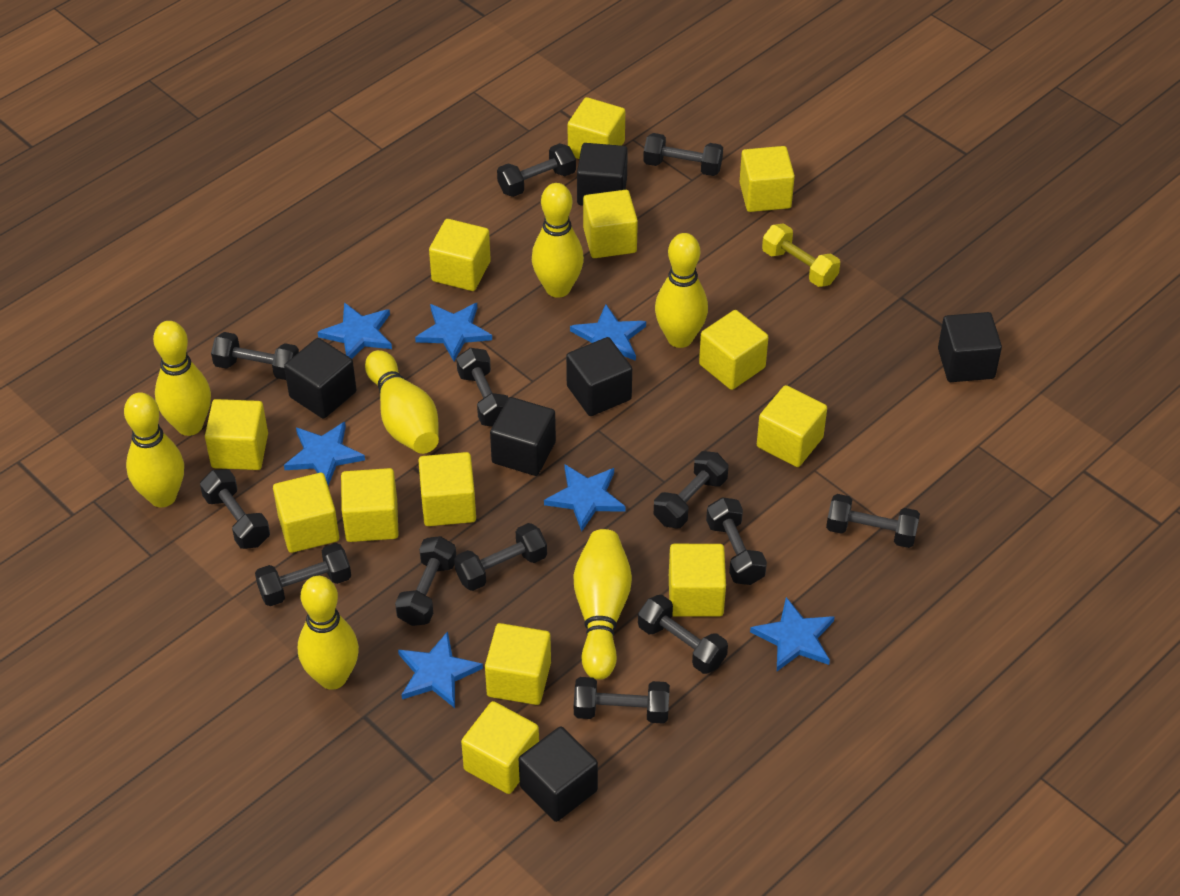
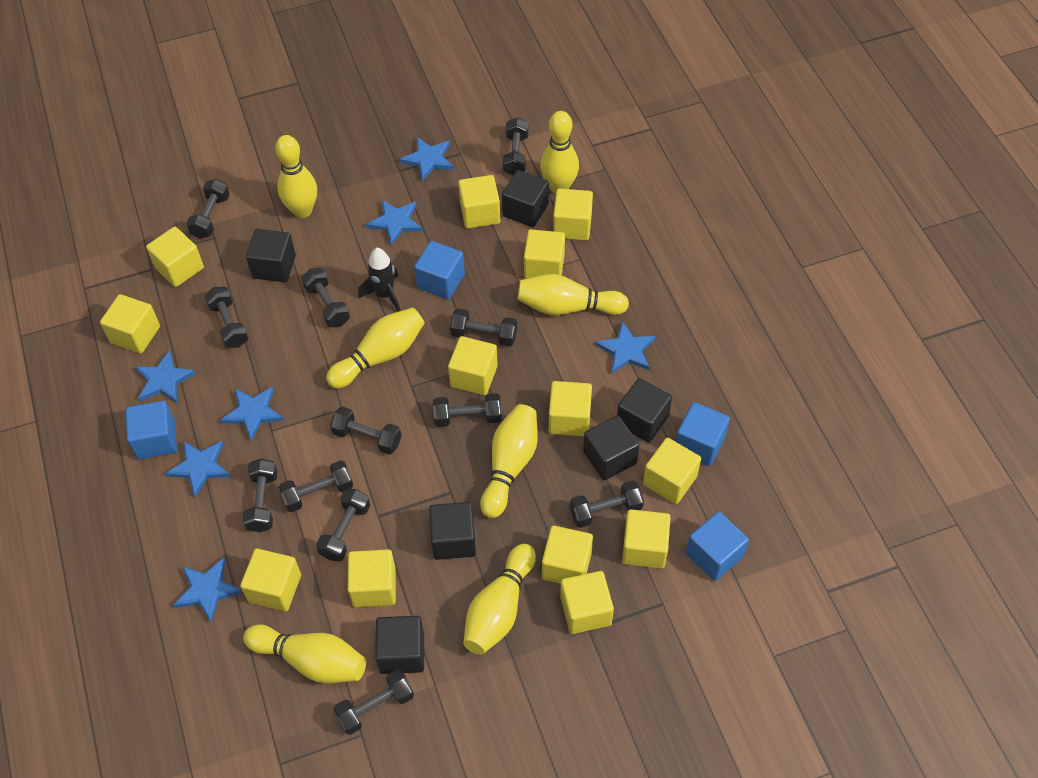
black dumbbell: [200,469,270,549] [211,332,299,380] [255,543,351,606] [395,536,456,626] [454,523,547,591] [456,348,508,426] [497,143,576,197] [574,677,670,724] [638,595,728,674] [643,133,723,176] [654,451,728,528] [706,497,767,585] [826,494,920,548] = 13 -> [186,179,230,239] [204,287,249,348] [242,459,277,532] [279,460,353,512] [301,268,350,327] [316,489,370,561] [330,407,402,455] [334,669,414,735] [433,393,502,427] [450,309,518,347] [503,117,528,175] [570,480,644,528] = 12
black rocket: none = 0 -> [358,248,401,312] = 1
blue cube: none = 0 -> [125,401,177,459] [414,241,465,300] [676,402,730,466] [686,512,749,581] = 4
yellow dumbbell: [762,223,840,287] = 1 -> none = 0

